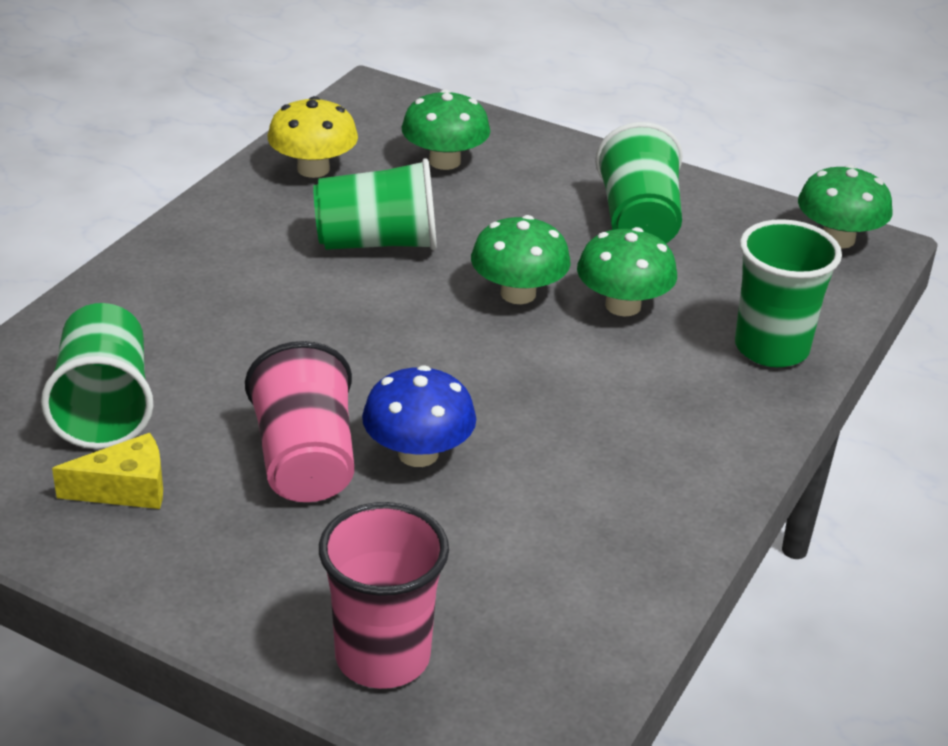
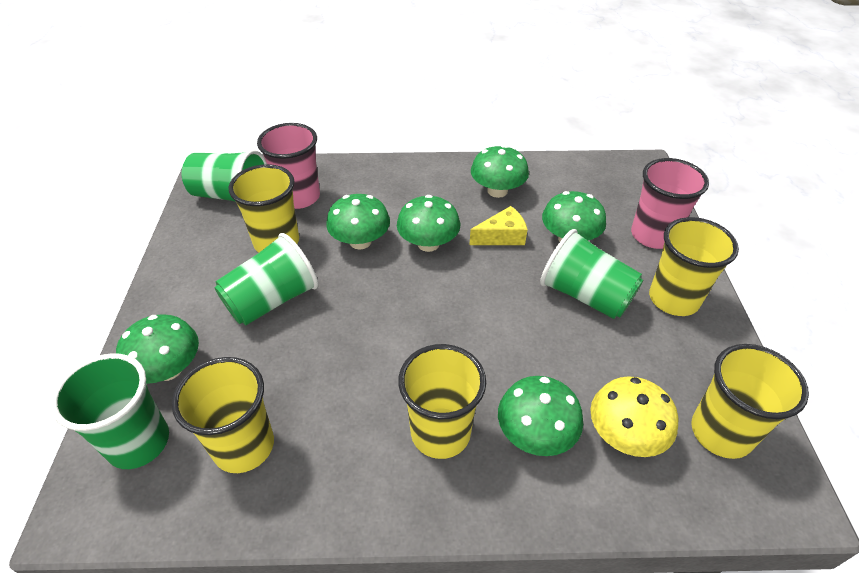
blue mushroom: [362,365,476,467] = 1 -> none = 0
green mushroom: [401,89,490,170] [471,215,571,304] [577,227,677,317] [798,164,892,249] = 4 -> [116,314,199,384] [326,194,390,250] [397,195,460,252] [471,145,529,198] [498,376,583,456] [542,191,606,242] = 6
yellow cup: none = 0 -> [172,357,274,473] [229,164,299,253] [398,344,486,459] [649,217,739,316] [691,344,809,459] = 5

